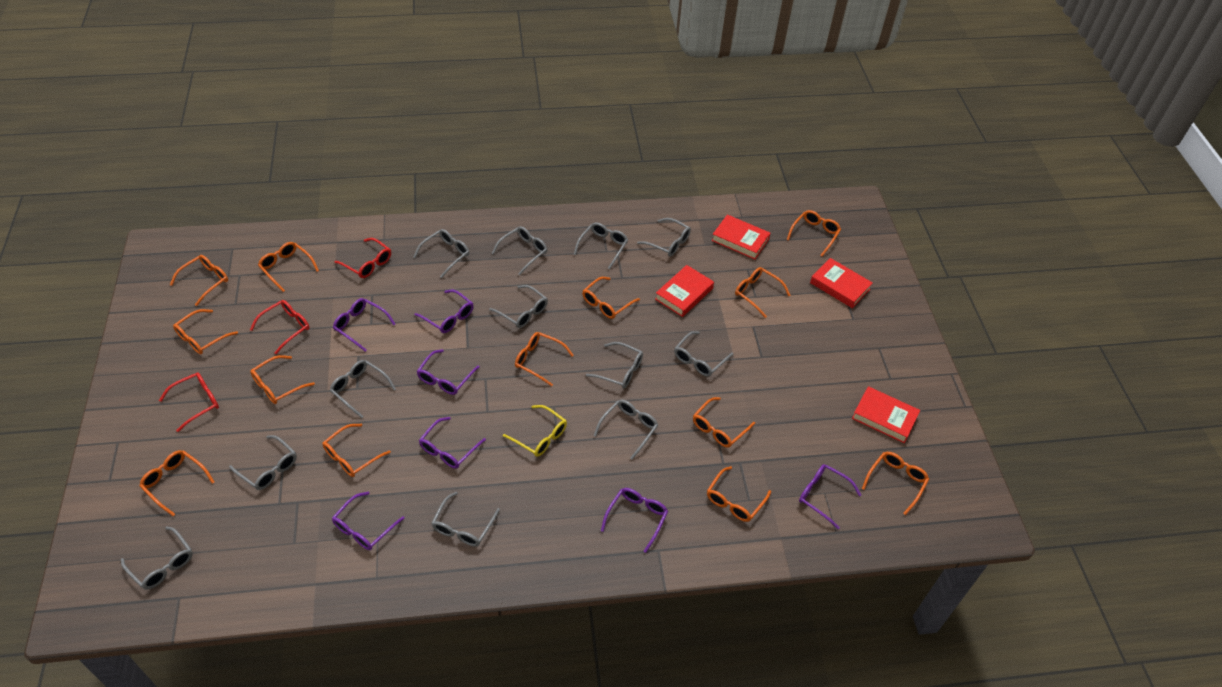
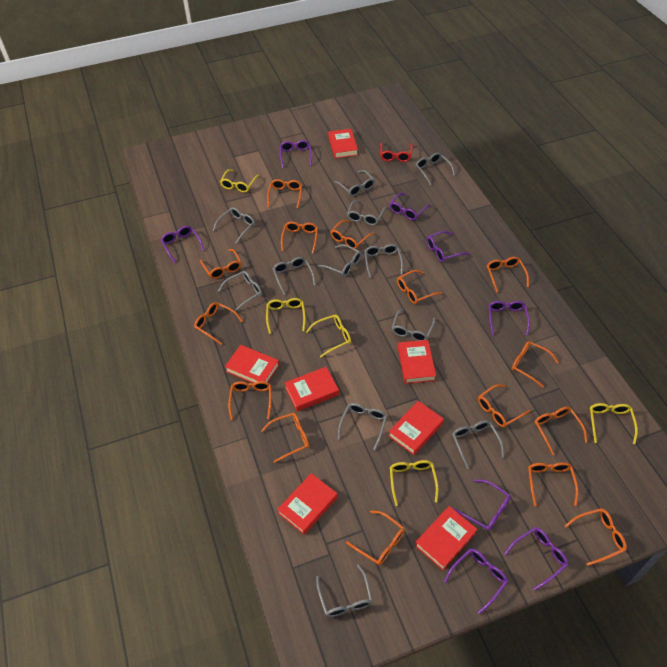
orange glasses: [139,450,215,516] [170,255,228,306] [173,309,238,354] [250,355,315,404] [258,242,319,292] [322,424,391,477] [515,332,574,386] [582,277,640,319] [693,397,755,448] [707,466,771,522] [735,267,791,318] [787,210,841,257] [862,452,929,515] = 13 -> [194,302,243,345] [200,249,241,279] [228,381,271,420] [261,413,309,463] [267,179,302,208] [281,222,318,253] [330,220,374,249] [346,511,405,565] [397,270,442,304] [478,384,530,427] [487,257,529,293] [512,341,559,388] [528,462,578,506] [534,407,587,455] [565,508,627,566] = 15
purple glasses: [332,492,405,550] [333,298,395,352] [415,289,474,333] [416,349,479,395] [419,417,486,469] [601,488,668,553] [799,464,861,529] = 7 -> [161,226,204,263] [280,140,312,168] [389,193,431,220] [427,231,469,262] [444,548,508,614] [454,479,511,531] [489,301,530,335] [504,527,568,590] = 8
red book: [655,265,714,317] [712,215,770,259] [810,258,873,308] [852,386,920,443] = 4 -> [225,345,279,383] [277,473,338,535] [285,367,339,411] [328,129,358,158] [388,401,444,455] [398,340,436,384] [415,506,478,570] = 7
red glasses: [159,372,219,432] [250,300,310,354] [335,238,391,278] = 3 -> [380,143,413,162] = 1
yellow glasses: [503,405,567,457] = 1 -> [220,169,259,192] [266,298,306,334] [306,315,351,357] [390,460,438,506] [590,403,638,444] = 5

